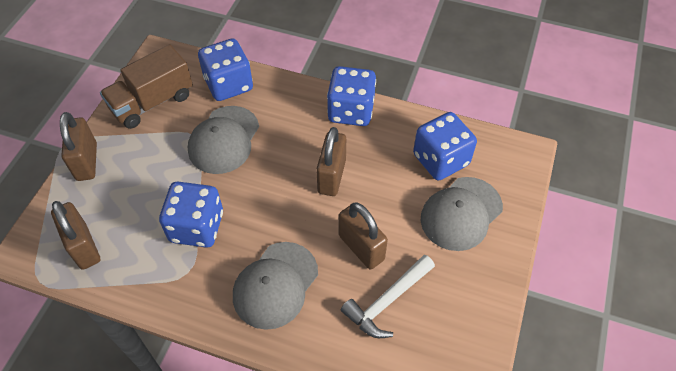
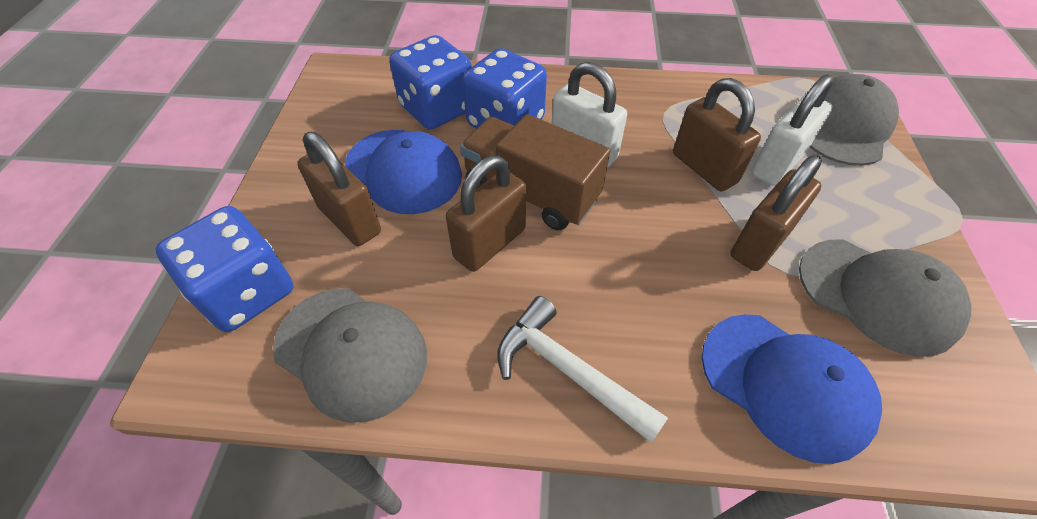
blue cap: none = 0 -> [345,130,462,214] [702,314,882,464] = 2
blue dice: [159,182,223,248] [198,38,253,101] [327,66,376,126] [413,112,477,180] = 4 -> [156,206,293,332] [389,35,472,130] [462,48,547,129] = 3
white padlock: none = 0 -> [552,62,627,168] [751,74,834,186] = 2

